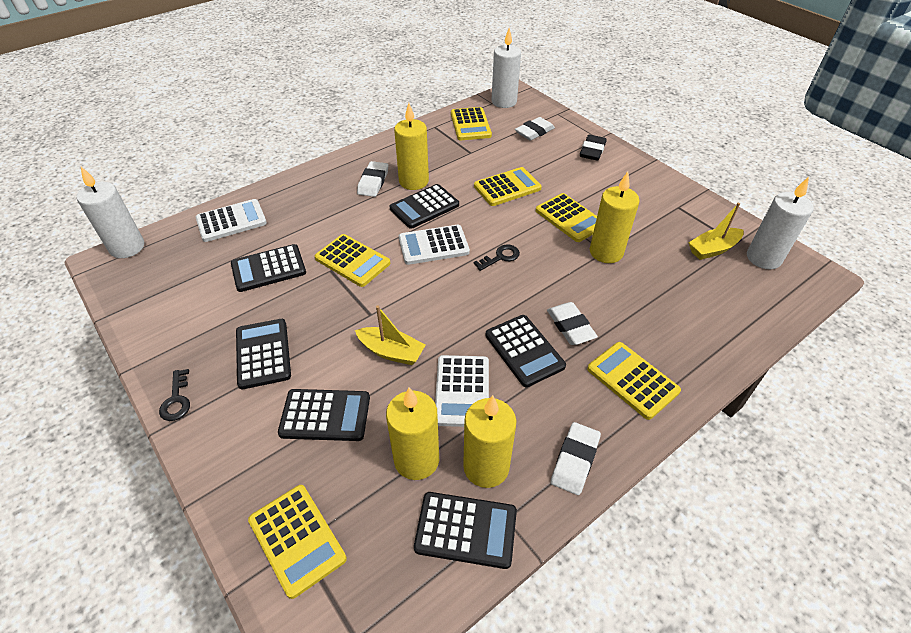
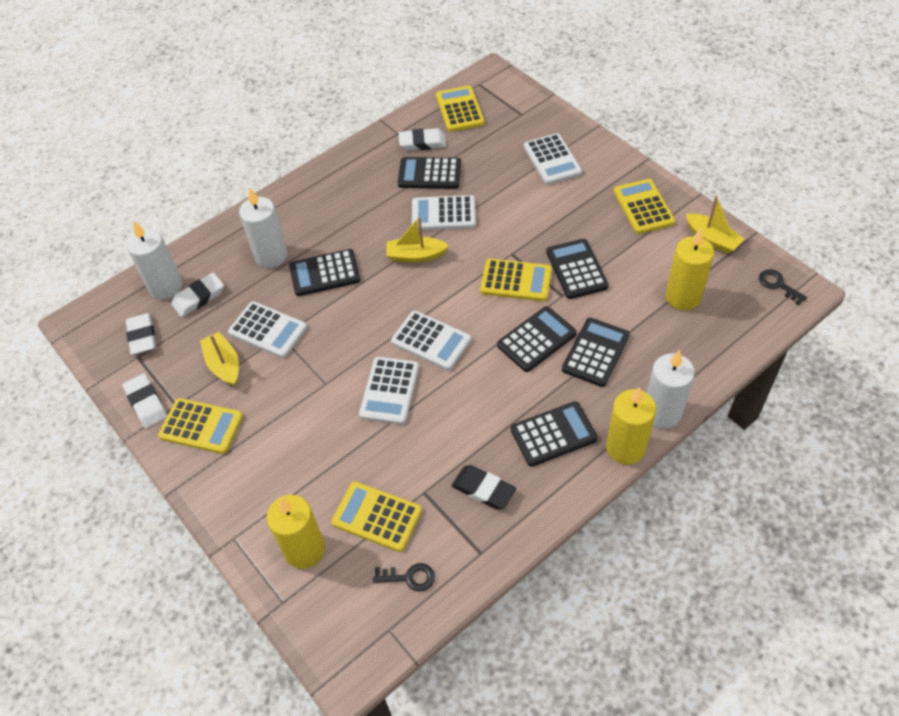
white calculator: [196,199,267,242] [399,225,470,265] [435,355,489,427] = 3 -> [228,301,307,358] [359,357,419,425] [391,311,471,370] [412,195,476,231] [524,133,582,185] = 5
yellow boat: [355,305,426,365] [688,203,744,260] = 2 -> [200,332,239,386] [386,216,449,262] [686,196,745,254] = 3
yellow calculator: [248,485,347,599] [315,234,390,287] [451,107,492,140] [474,167,542,206] [536,193,597,242] [587,342,681,420] = 6 -> [158,398,243,454] [331,482,422,552] [436,86,484,132] [480,259,552,301] [613,179,675,234] = 5
yellow candle: [386,387,439,480] [394,103,429,190] [463,395,516,488] [590,171,640,263] = 4 -> [267,495,325,569] [606,387,656,465] [665,229,714,311] = 3

